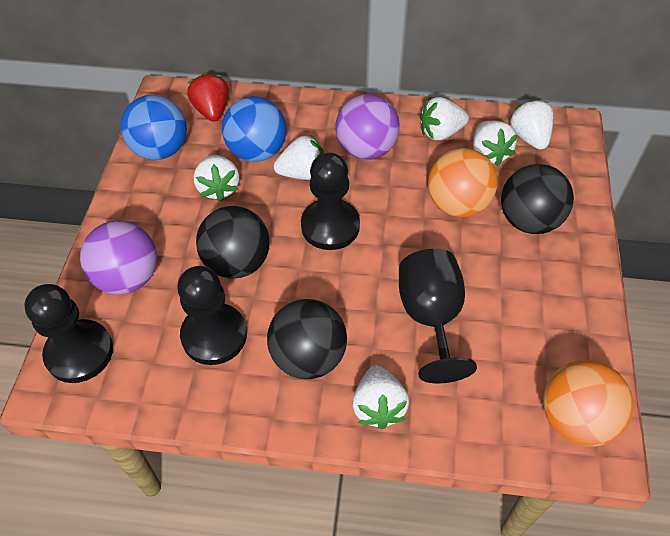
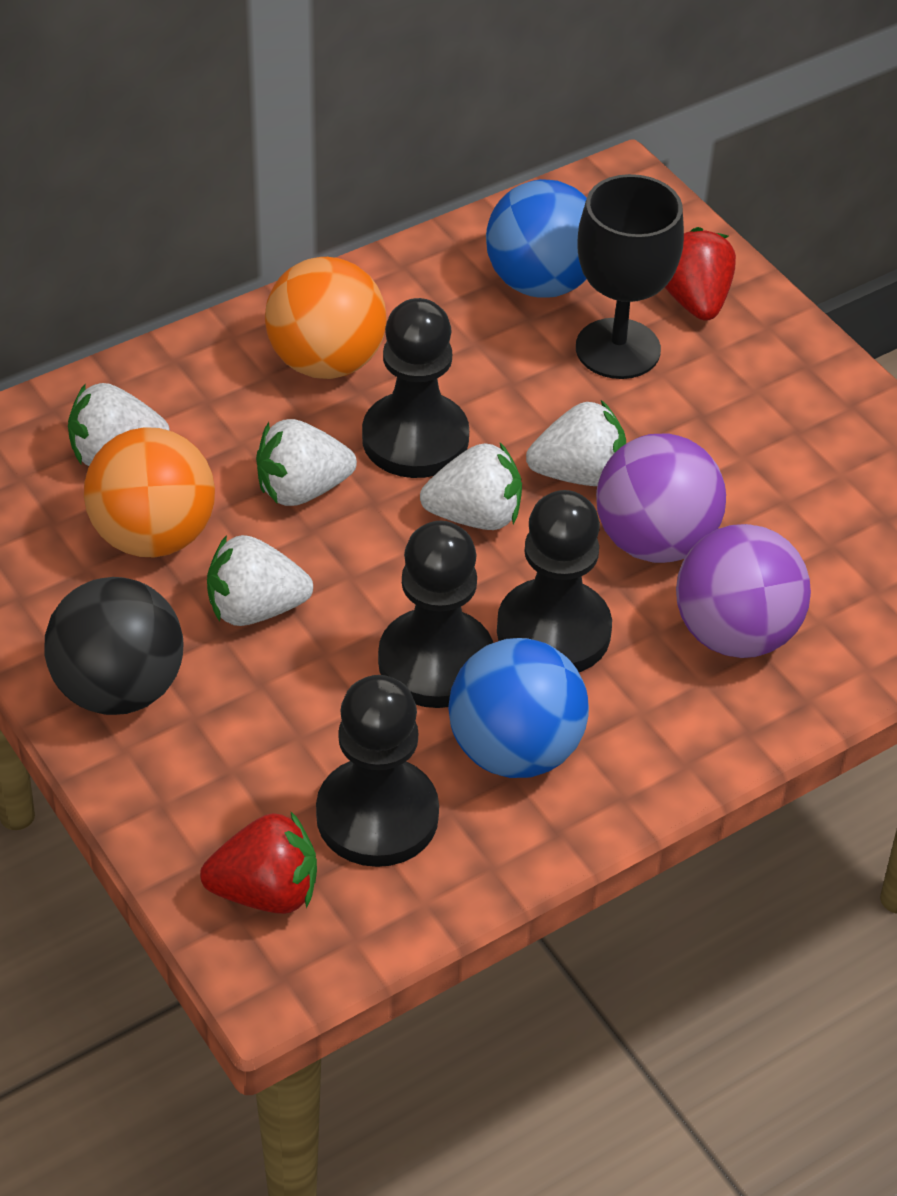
black ball: [196,206,270,279] [267,299,347,379] [501,164,574,234] = 3 -> [45,577,184,715] = 1
black pawn: [24,284,113,383] [177,266,247,365] [301,152,360,250] = 3 -> [316,675,439,867] [362,298,469,478] [378,521,493,708] [497,490,612,672] = 4
red strawberry: [187,73,229,122] = 1 -> [200,811,317,914] [665,227,736,321] = 2
white strawberry: [194,155,239,202] [274,134,324,180] [352,366,409,429] [420,97,469,141] [473,121,517,166] [509,99,554,150] = 6 -> [68,383,170,466] [207,535,313,626] [256,419,357,506] [420,443,522,530] [526,400,626,486] = 5

